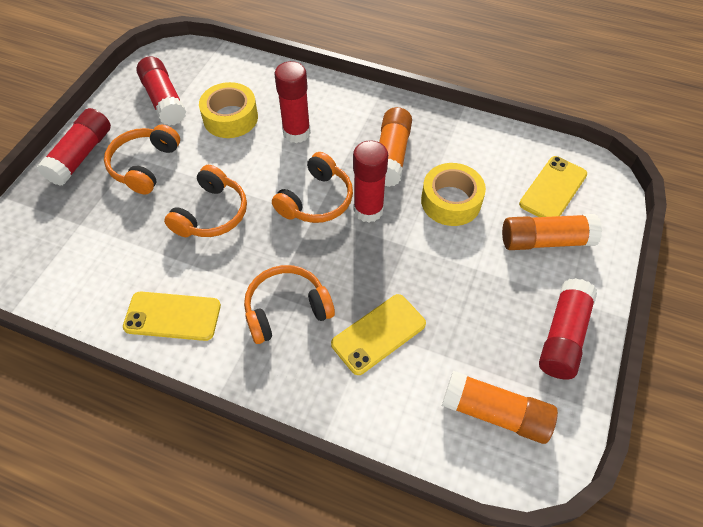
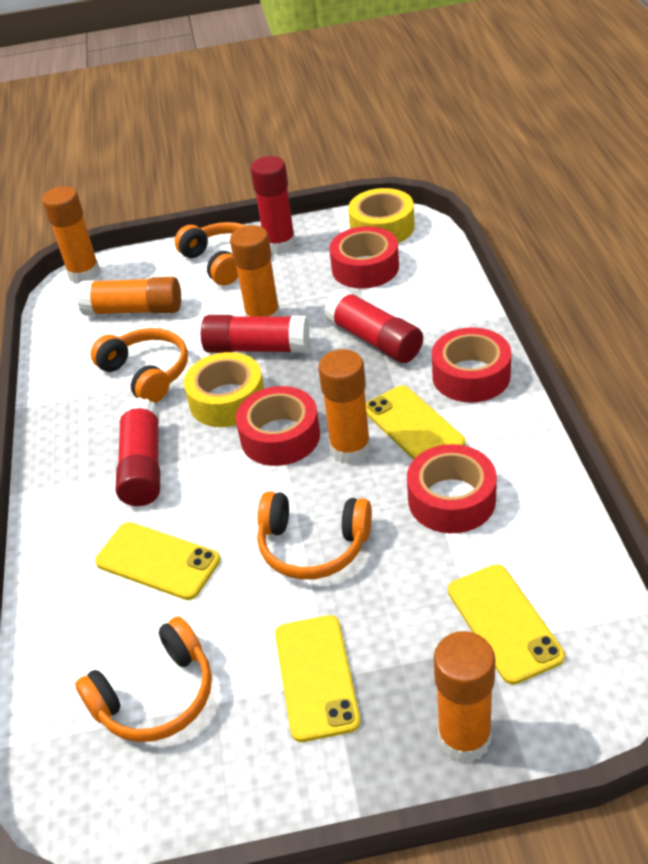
orange glue stick: [379,107,412,187] [442,371,558,444] [502,214,602,250] = 3 -> [42,186,100,283] [77,277,181,315] [230,225,281,317] [318,349,371,465] [434,631,495,763] = 5
red glue stick: [37,108,111,186] [136,56,186,126] [274,61,311,143] [353,140,388,223] [539,278,597,380] = 5 -> [115,397,160,506] [201,315,310,353] [250,156,296,254] [324,288,423,363] = 4
red tape: none = 0 -> [236,386,320,466] [329,226,399,289] [407,444,497,533] [432,327,511,402] = 4
yellow phone: [123,292,221,341] [331,294,426,375] [519,156,587,217] = 3 -> [95,522,220,600] [275,615,361,742] [366,385,465,460] [448,564,565,685] = 4

